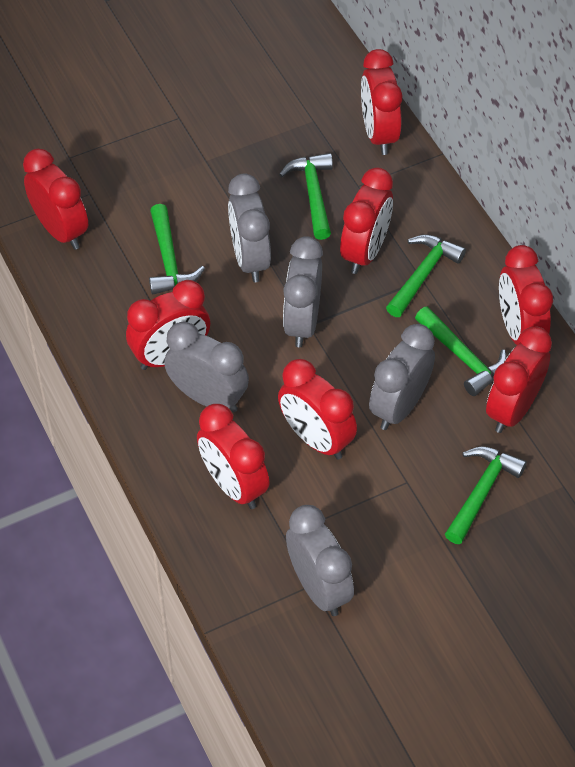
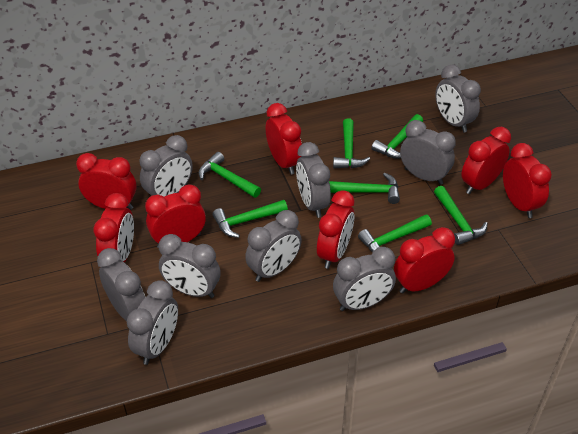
green hammer: [149,204,205,294] [279,153,333,240] [386,235,466,317] [415,306,507,396] [445,447,527,544] = 5 -> [199,152,261,198] [212,200,288,238] [329,173,400,204] [333,118,370,168] [358,214,432,252] [371,114,423,159] [434,186,488,245] = 7
grey clock: [164,322,249,413] [228,174,271,282] [283,236,323,347] [286,505,354,616] [369,324,435,430] = 5 -> [97,248,145,321] [127,280,178,365] [139,135,193,197] [159,234,221,298] [245,210,302,282] [296,142,331,218] [333,247,396,311] [400,120,456,185] [435,65,481,133] = 9

